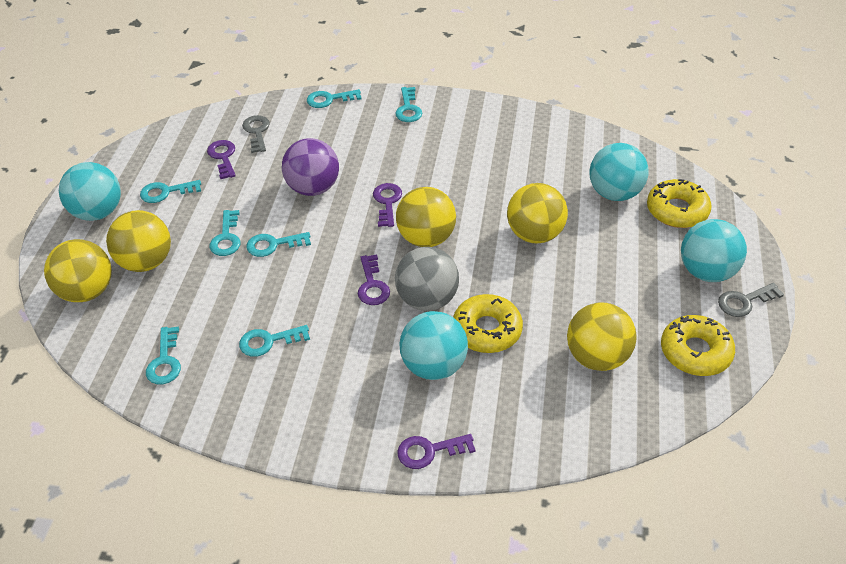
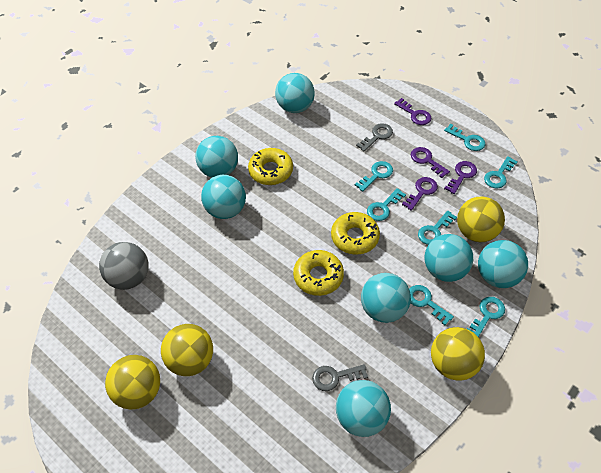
purple ball: [282,138,339,196] = 1 -> none = 0
turquoise ball: [59,162,121,221] [400,311,468,380] [589,143,649,201] [681,219,747,282] = 4 -> [195,136,238,178] [201,175,246,219] [275,73,315,113] [336,380,391,437] [361,273,411,323] [425,234,473,282] [478,240,528,288] = 7
yellow ball: [44,239,112,302] [106,210,171,272] [396,187,456,247] [507,183,568,244] [567,303,637,371] = 5 -> [105,355,160,410] [161,324,213,376] [431,327,485,381] [457,196,505,242] = 4

